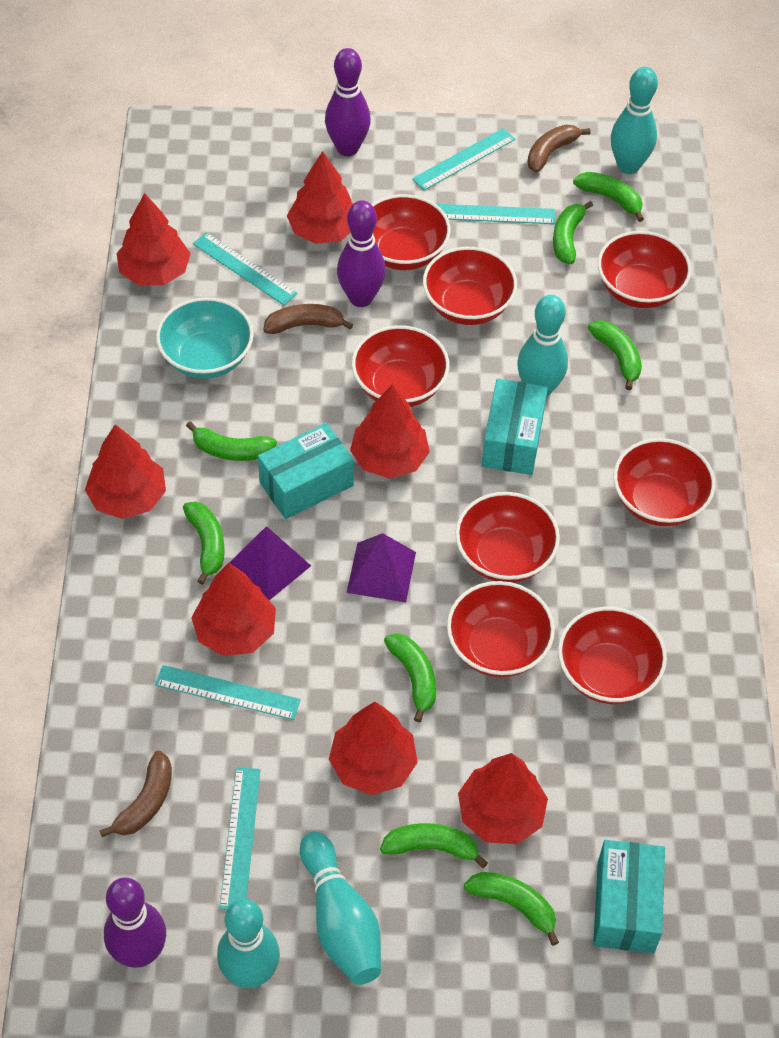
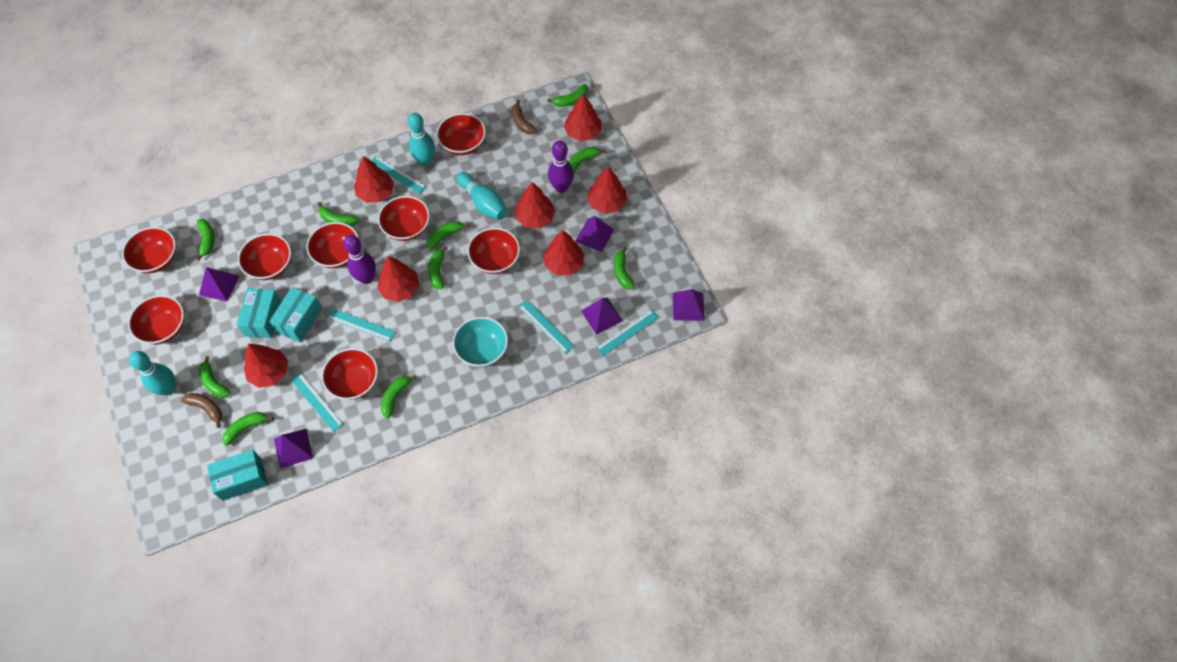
brown banana: [99,751,172,837] [263,304,353,334] [527,125,590,173] = 3 -> [181,393,222,428] [511,100,537,134] = 2
green banana: [183,501,225,585] [186,421,277,461] [380,823,488,868] [384,633,436,723] [464,872,559,946] [553,201,593,264] [573,172,644,222] [588,320,642,390] = 8 -> [196,219,214,261] [199,356,231,398] [222,412,274,446] [318,202,359,226] [381,375,417,418] [427,221,469,251] [428,246,448,289] [547,84,588,107] [569,147,605,172] [614,246,635,289] = 10
purple bowling pin: [104,877,166,968] [325,48,371,156] [337,200,386,307] = 3 -> [343,235,376,284] [548,141,574,193] = 2
purple pyramid: [229,526,311,600] [346,533,416,602] = 2 -> [199,267,239,302] [274,429,313,469] [575,216,614,252] [581,297,623,335] [673,289,704,321] = 5
turquoise bowling pin: [217,899,280,988] [300,832,381,985] [517,295,568,398] [611,67,658,174] = 4 -> [129,351,176,395] [408,113,435,166] [457,172,507,220] = 3

